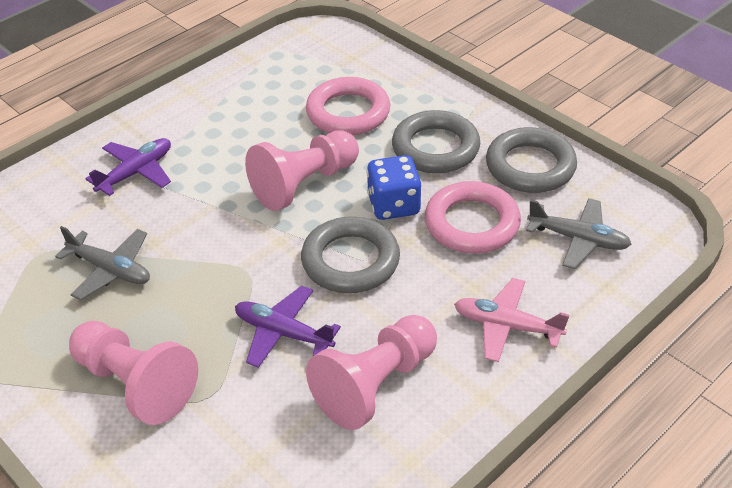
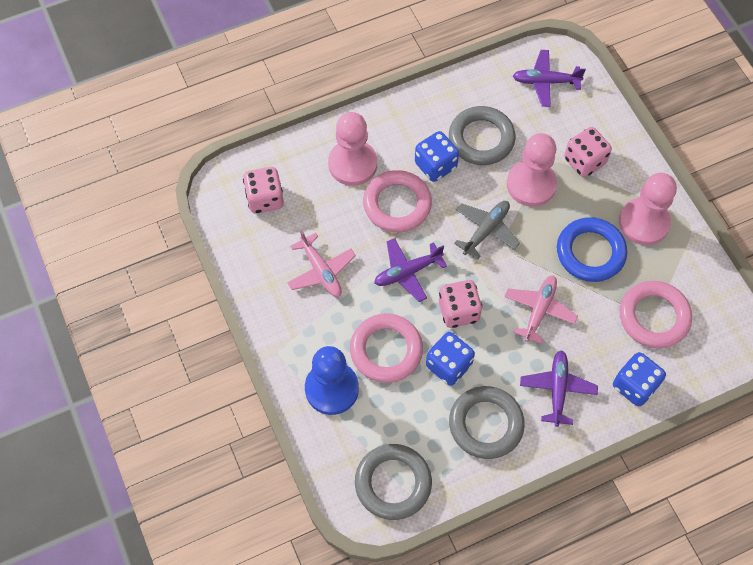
blue dice: [366,155,422,220] = 1 -> [415,131,459,182] [426,332,475,386] [613,352,666,406] = 3
blue pawn: none = 0 -> [305,346,359,415] = 1
blue ring: none = 0 -> [557,217,627,282] = 1
grey plane: [55,226,150,300] [526,198,632,269] = 2 -> [454,201,520,260] = 1
pink dice: none = 0 -> [243,167,284,213] [439,280,482,328] [564,127,612,177] = 3
pink plane: [454,278,570,362] = 1 -> [287,230,356,297] [504,276,578,344] = 2
pink ring: [306,77,390,135] [425,181,521,253] = 2 -> [350,314,423,383] [363,170,432,232] [620,281,692,348] = 3
purple plane: [85,138,171,196] [235,286,341,368] = 2 -> [374,238,447,302] [513,50,586,107] [520,350,598,427] = 3

